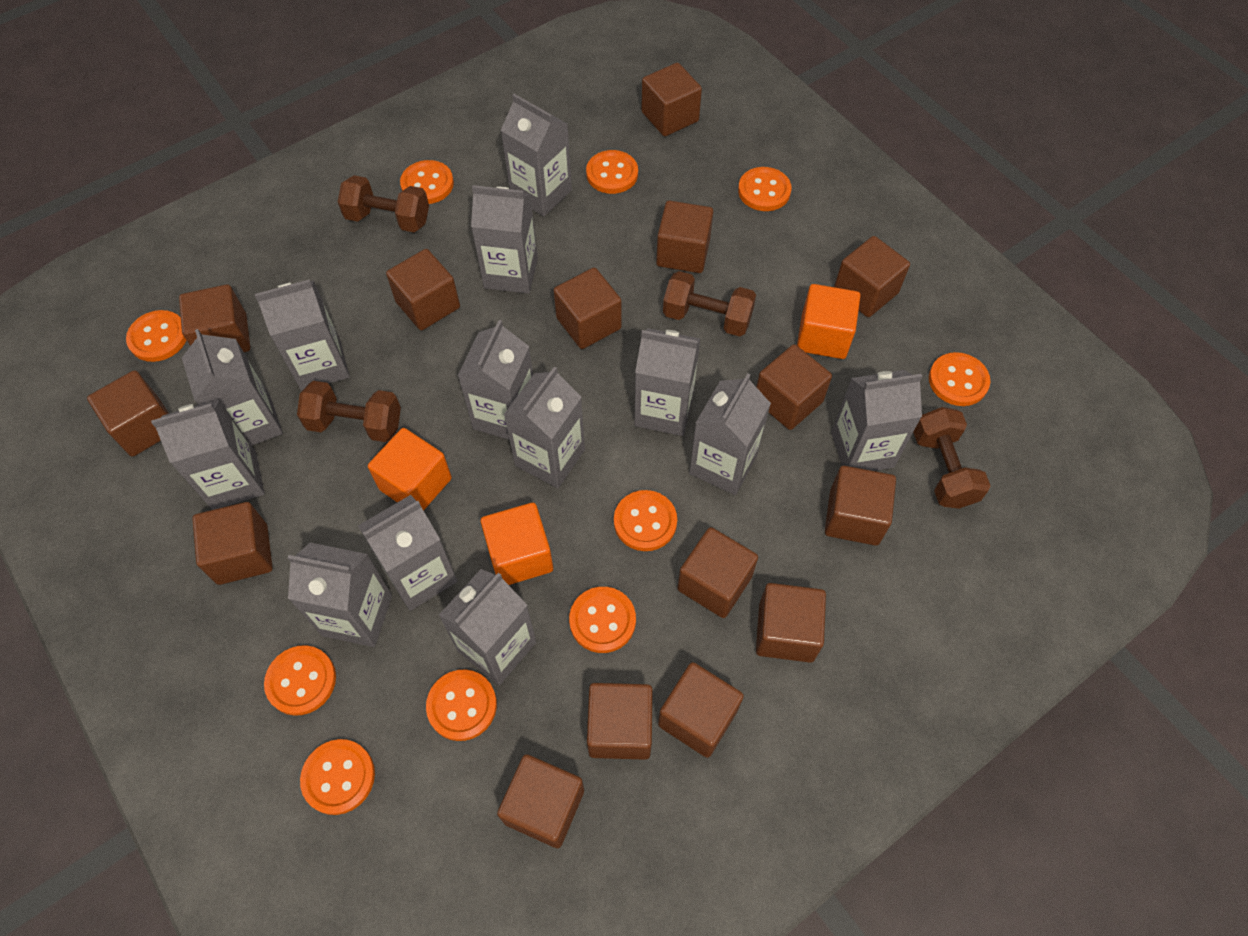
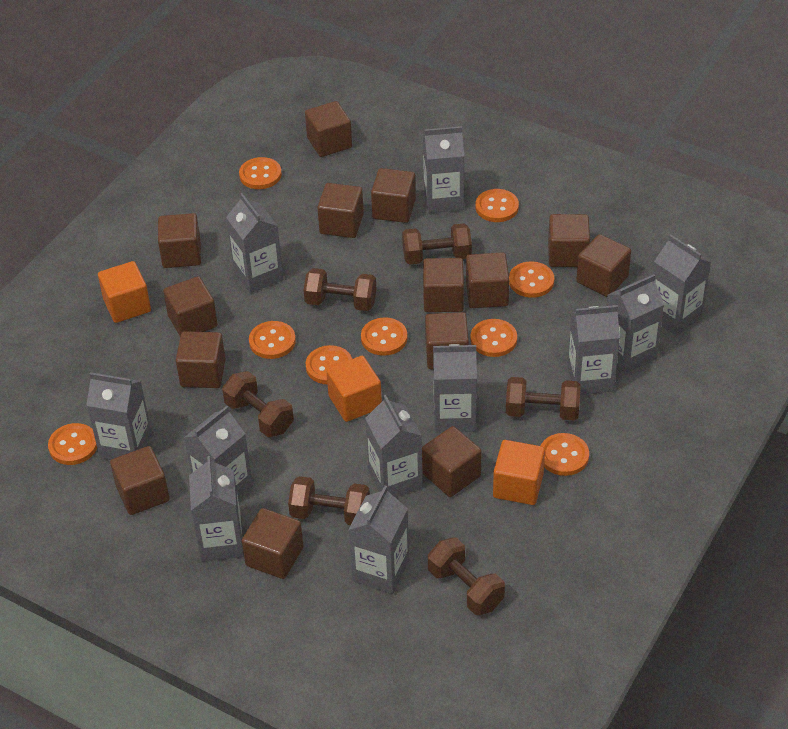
brown cube: [87,370,169,457] [179,284,250,352] [192,502,272,585] [386,249,460,330] [497,754,584,848] [553,268,622,349] [587,683,653,760] [641,63,702,136] [656,201,713,273] [658,662,744,758] [678,527,758,618] [756,344,832,430] [756,583,826,662] [825,466,896,546] [834,236,910,317] = 15 -> [110,446,170,515] [158,213,201,268] [163,276,218,337] [176,331,226,388] [242,508,303,579] [305,101,352,157] [317,183,364,238] [371,168,416,223] [422,426,481,497] [423,258,464,312] [425,312,469,369] [466,252,509,308] [548,214,590,267] [576,234,631,297] = 14
brown dumbbell: [297,381,401,442] [338,175,429,232] [663,271,756,336] [913,407,991,509] = 4 -> [222,371,294,437] [288,476,370,525] [304,268,376,311] [402,223,472,265] [428,538,505,615] [506,377,580,420] = 6
grey carton: [151,399,265,510] [182,329,283,445] [255,279,350,391] [288,543,392,647] [358,495,457,611] [439,569,536,685] [458,320,533,440] [471,185,538,294] [501,94,572,216] [504,366,585,488] [634,328,700,436] [689,374,771,495] [831,370,922,471] = 13 -> [86,372,152,460] [184,406,253,498] [189,456,244,562] [226,193,283,293] [348,486,409,594] [365,395,423,498] [423,126,464,213] [433,344,477,432] [568,305,620,395] [606,274,665,373] [653,234,711,335] = 11
orange button: [126,310,186,362] [264,645,336,716] [300,739,375,815] [400,160,454,204] [426,670,497,741] [569,587,636,653] [586,150,638,194] [614,490,677,551] [738,167,792,211] [929,352,990,406] = 10 -> [48,423,97,465] [239,157,282,189] [249,321,296,359] [306,345,352,384] [361,317,408,356] [470,319,517,357] [475,189,519,222] [509,261,554,298] [541,433,589,476] = 9

